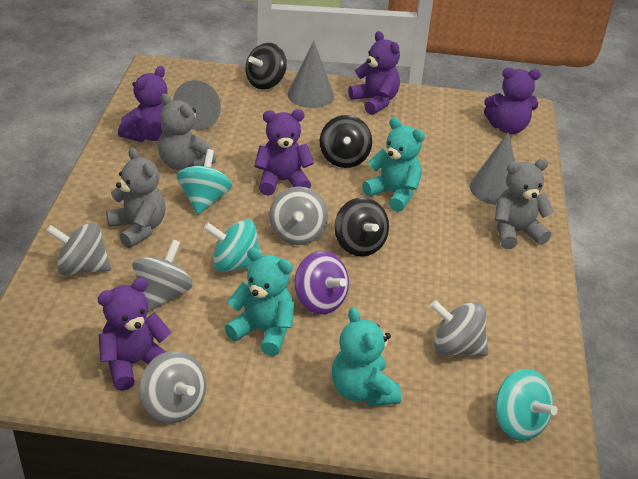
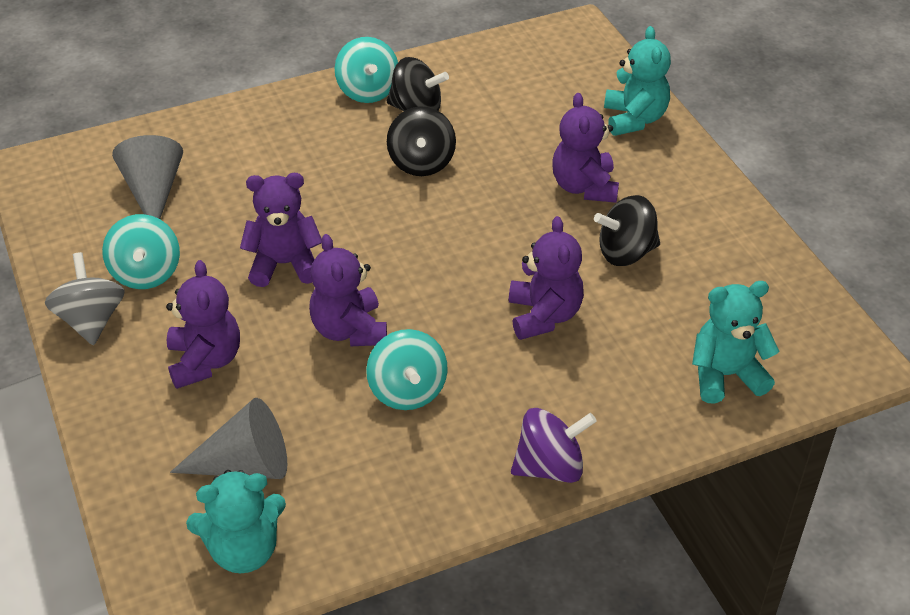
grey cone: [173,80,221,130] [288,41,334,108] [469,132,515,205] = 3 -> [112,135,183,219] [170,398,287,479] = 2
grey spinning top: [46,222,111,275] [132,240,193,312] [139,351,206,423] [269,186,328,245] [430,300,488,356] = 5 -> [45,252,125,345] = 1
grey teddy bear: [106,148,166,248] [158,93,216,170] [495,158,554,249] = 3 -> none = 0

